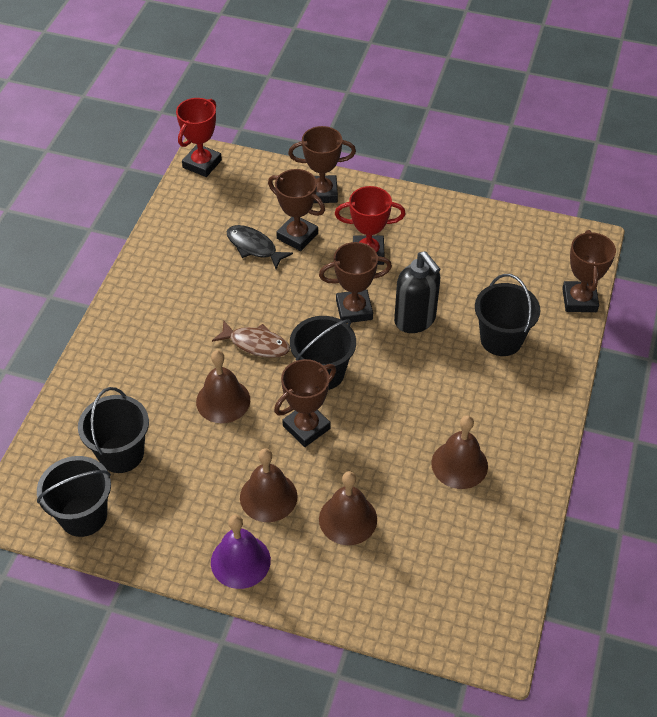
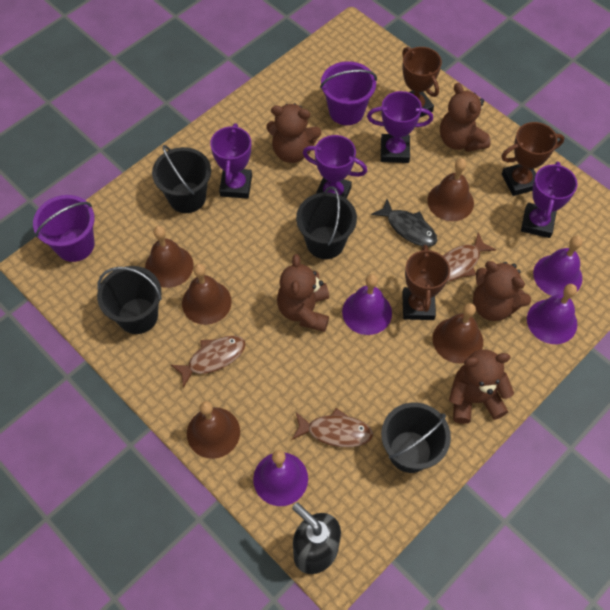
brown bell: [196,350,250,423] [240,448,297,522] [319,471,377,545] [431,415,488,489] = 4 -> [145,226,194,288] [182,264,232,325] [187,401,240,459] [427,158,474,221] [433,303,483,364] = 5
brown fish: [212,320,290,358] = 1 -> [171,336,246,388] [292,408,373,447] [443,233,496,282] = 3
brown teddy bear: none = 0 -> [266,103,321,163] [277,254,329,332] [440,83,491,152] [449,350,514,424] [473,261,531,321] = 5
brown trophy: [268,169,325,251] [274,359,336,447] [288,126,356,203] [319,242,392,323] [562,230,616,312] = 5 -> [402,47,442,117] [402,244,450,320] [501,122,565,196] = 3
purple bell: [211,515,271,589] = 1 -> [253,450,308,506] [342,274,392,335] [527,284,577,344] [533,236,583,296] = 4
purple bucket: none = 0 -> [33,195,95,262] [320,61,377,125] = 2
purple trophy: none = 0 -> [210,123,252,199] [303,135,367,199] [367,91,433,163] [521,161,577,238] = 4
red trophy: [176,98,222,177] [335,186,406,265] = 2 -> none = 0

